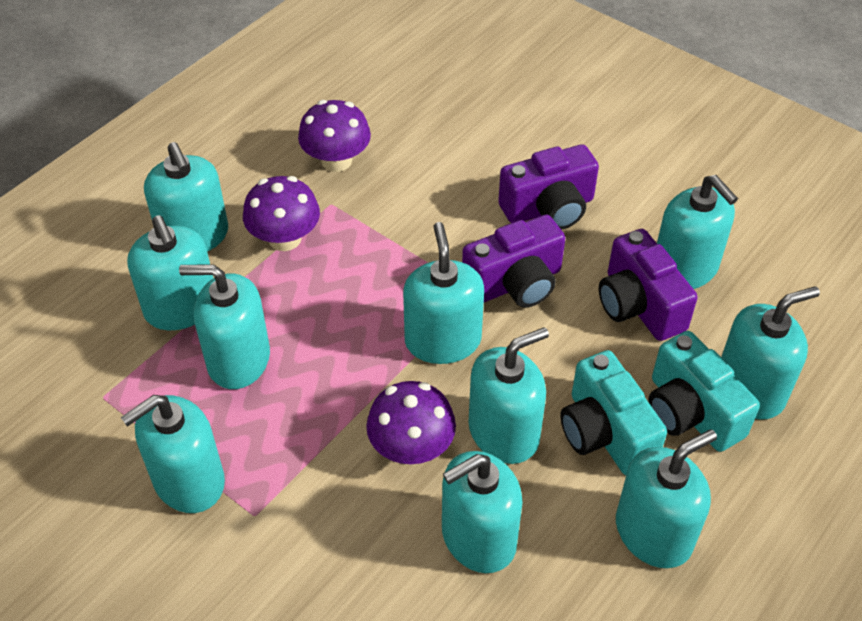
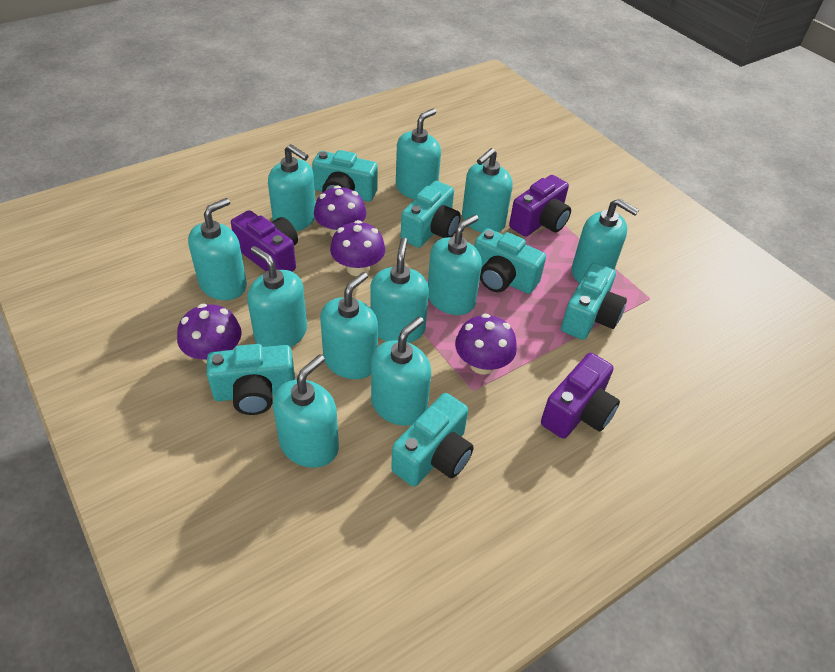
purple mushroom: [243,176,320,251] [298,100,371,172] [366,381,456,465] = 3 -> [177,304,242,364] [314,186,366,237] [330,220,385,276] [455,313,517,374] = 4
turquoise camera: [560,350,667,475] [648,331,760,452] = 2 -> [207,344,295,415] [312,150,378,202] [391,393,474,486] [401,181,461,248] [474,228,546,294] [561,263,627,340] = 6
turquoise soap dispenser: [121,395,225,513] [127,215,214,330] [144,142,228,252] [179,264,270,389] [403,222,484,364] [442,451,523,573] [469,327,549,464] [616,429,717,568] [657,175,738,289] [721,286,820,419] = 10 -> [188,198,247,300] [247,246,307,347] [268,144,316,232] [273,354,339,468] [320,272,378,379] [371,237,429,343] [371,316,431,426] [396,108,441,199] [428,215,482,315] [462,148,513,233] [572,198,639,283] = 11

